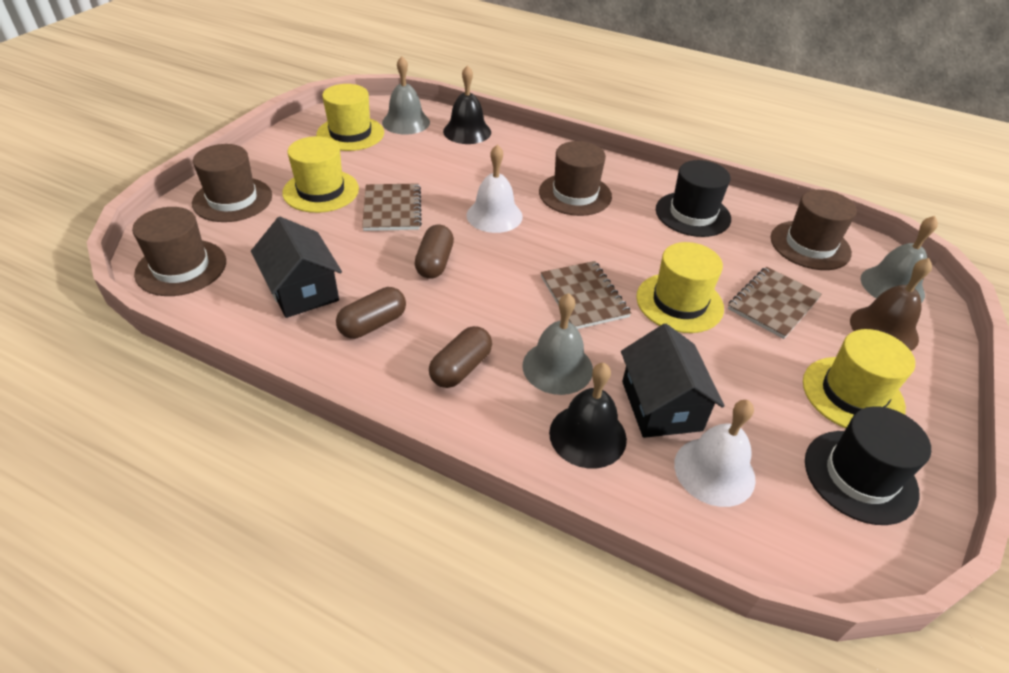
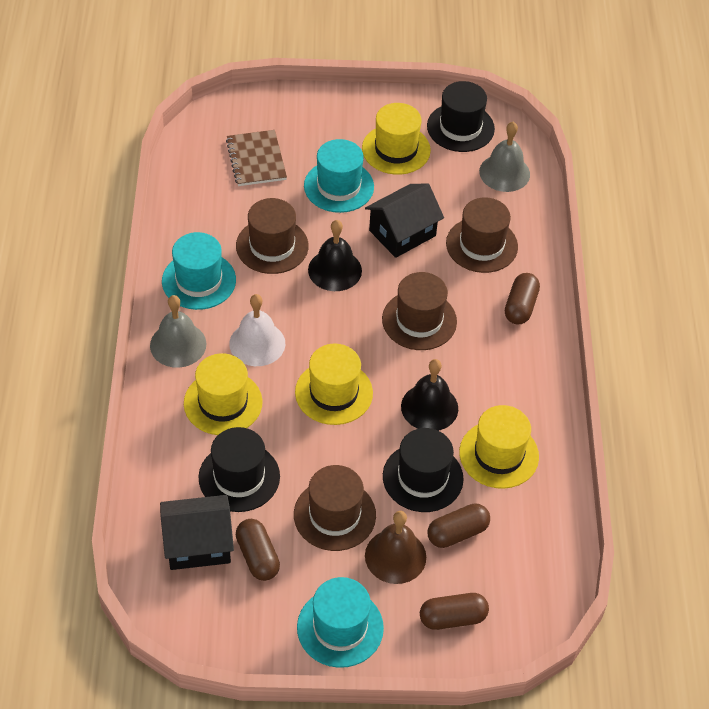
black hat: [656,160,731,237] [805,406,931,525] = 2 -> [198,427,280,512] [383,428,463,512] [427,81,495,152] = 3
brown capsule: [336,287,406,339] [415,225,454,279] [429,326,492,388] = 3 -> [236,519,280,581] [420,593,489,630] [428,503,490,548] [505,273,540,325] = 4
brown notebook: [362,183,422,231] [541,261,631,329] [728,267,822,339] = 3 -> [226,130,287,186] = 1
grey bell: [382,56,430,135] [522,293,593,395] [860,216,938,303] = 3 -> [150,295,206,368] [479,122,530,192] = 2
turquoise hat: none = 0 -> [162,232,236,310] [297,577,384,668] [304,139,374,213] = 3
white bell: [467,145,523,233] [674,400,756,507] = 2 -> [229,294,285,366] = 1

